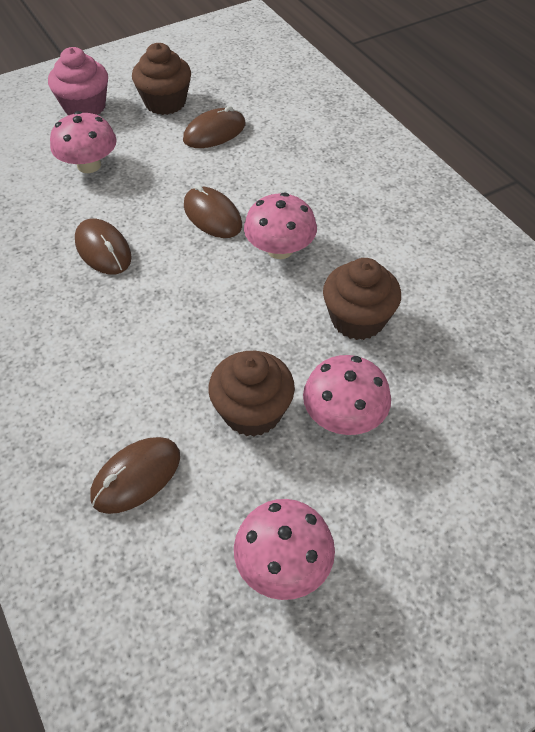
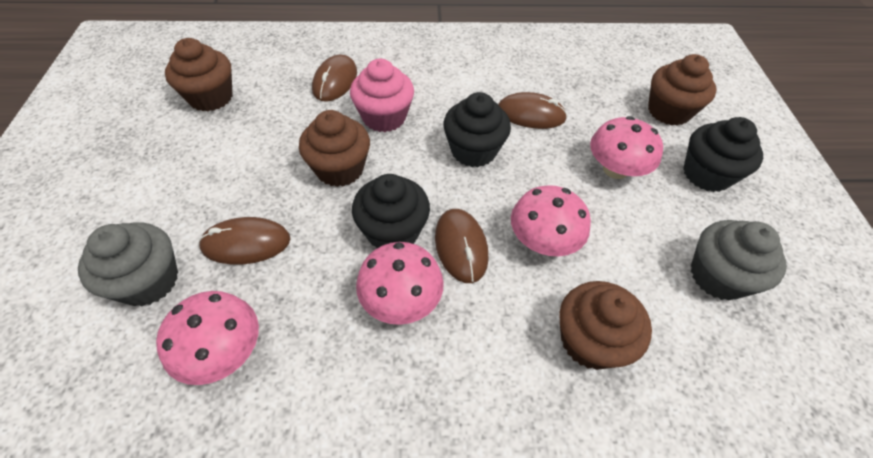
black cupcake: none = 0 -> [352,174,430,248] [443,92,511,167] [683,117,763,192] = 3
brown cupcake: [132,43,191,115] [208,351,295,437] [323,258,401,340] = 3 -> [165,38,233,111] [299,110,370,187] [559,281,652,370] [648,54,717,126] = 4
grey cupcake: none = 0 -> [78,222,178,306] [691,220,787,300] = 2

